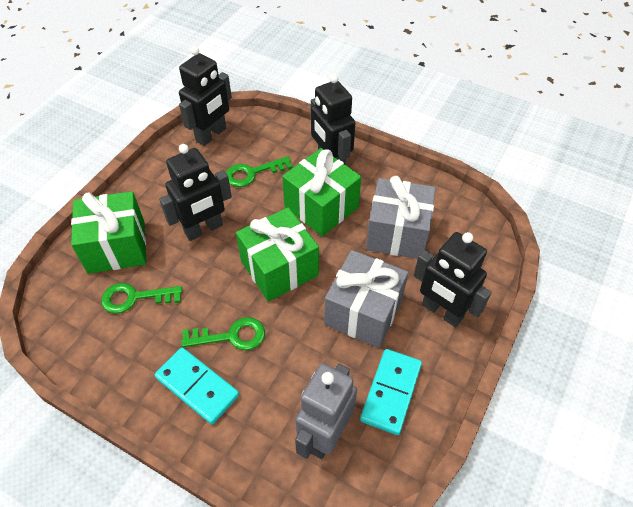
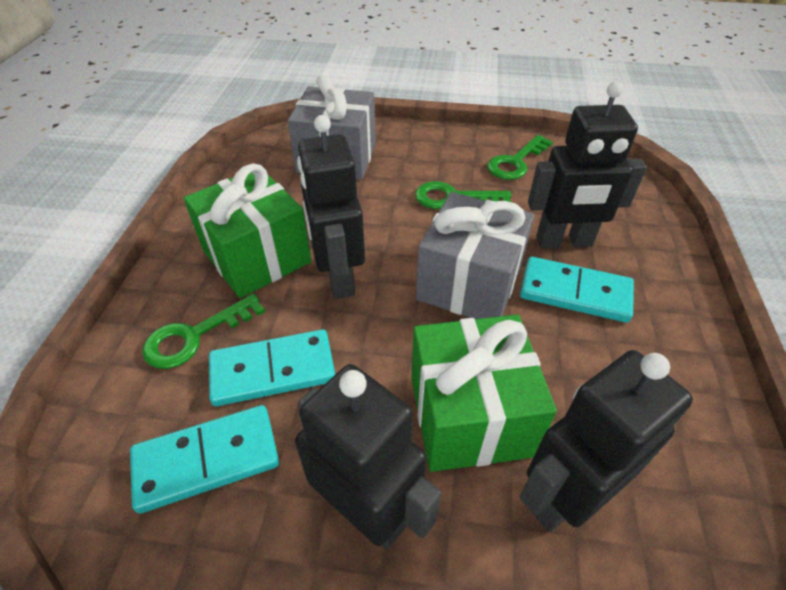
green gift: [71,191,146,274] [236,207,319,302] [282,148,361,236] = 3 -> [184,163,311,298] [411,315,557,472] = 2
grey robot: [295,363,357,459] = 1 -> none = 0
turquoise domino: [155,347,239,424] [360,349,422,435] = 2 -> [130,405,279,514] [209,329,335,406] [520,257,634,323] = 3

